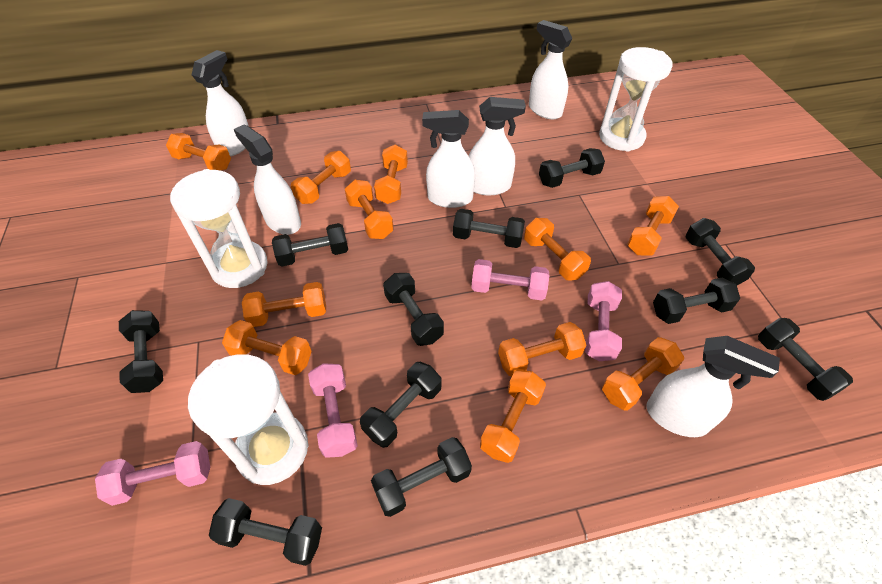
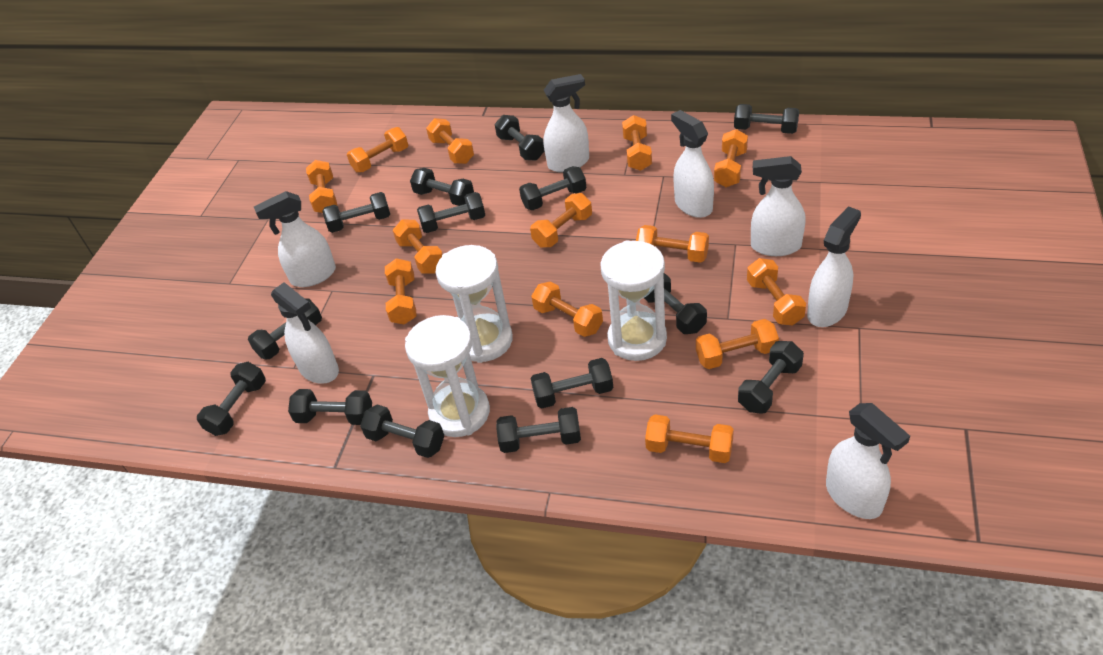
black dumbbell: [119,310,163,393] [209,498,322,566] [272,223,348,266] [360,362,442,448] [371,437,472,517] [383,273,444,346] [453,209,525,248] [539,148,605,188] [653,277,740,324] [686,218,755,285] [758,318,853,401] = 11 -> [197,362,266,436] [248,298,322,359] [288,389,372,425] [322,192,390,233] [360,405,444,458] [410,168,474,206] [417,192,485,233] [495,115,544,161] [496,407,581,453] [519,166,587,210] [531,358,613,408] [644,273,707,334] [734,104,799,134] [738,341,804,414] = 14
orange dumbbell: [166,133,231,171] [222,320,312,375] [242,282,326,327] [291,151,351,204] [345,180,394,239] [374,145,408,204] [480,370,546,463] [498,322,586,377] [524,218,591,281] [602,337,684,411] [627,196,679,256] = 11 -> [306,160,337,213] [347,127,408,173] [385,258,417,325] [393,219,443,274] [426,118,474,164] [530,193,592,248] [531,281,603,337] [622,115,652,171] [636,225,709,263] [645,414,734,463] [696,319,779,369] [714,129,748,187] [747,258,806,326] = 13
pink dumbbell: [95,441,210,506] [308,363,358,458] [471,259,549,300] [585,281,622,361] = 4 -> none = 0
white spray bottle: [192,50,248,156] [234,124,301,235] [422,110,475,208] [469,97,526,195] [529,20,572,119] [646,336,780,437] = 6 -> [254,191,336,287] [271,282,339,384] [543,74,589,172] [671,110,714,218] [751,156,806,256] [807,206,861,327] [826,403,910,519] = 7

